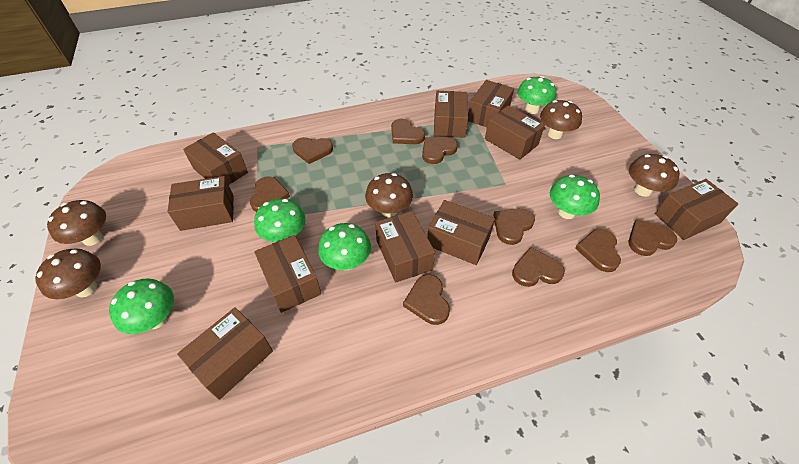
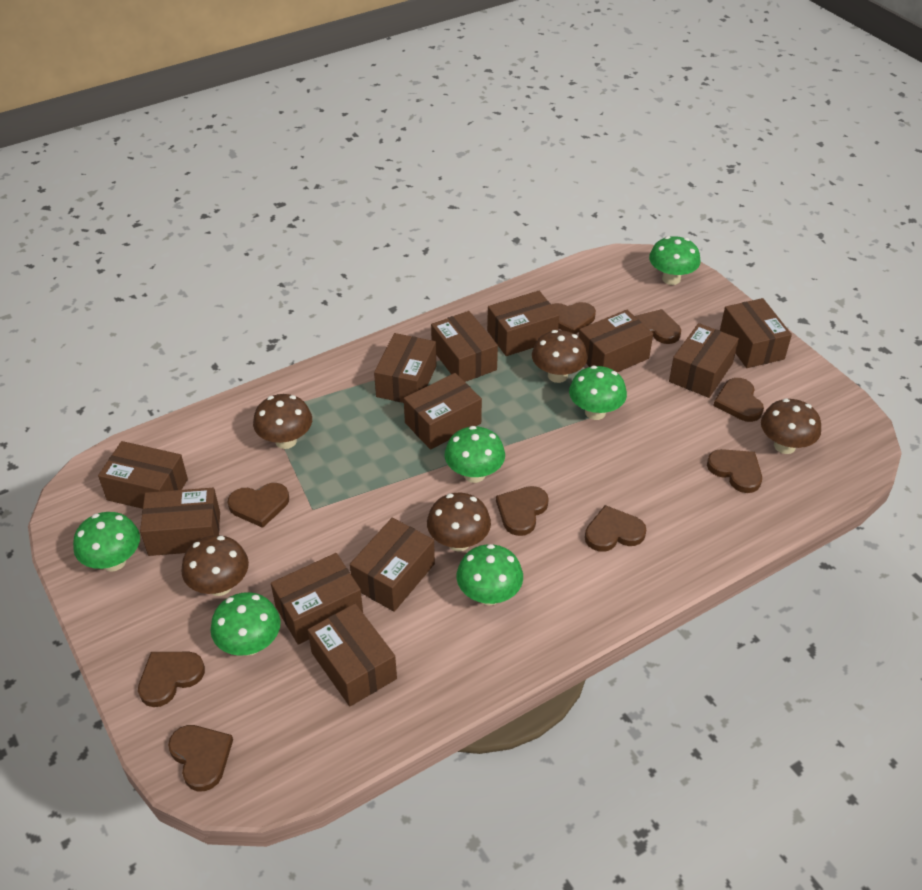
brown box: [167,176,233,231] [177,307,273,400] [183,132,248,185] [254,235,321,313] [375,211,435,283] [427,200,495,265] [434,91,468,138] [468,80,514,127] [485,105,545,160] [655,179,738,240] = 10 -> [98,441,188,509] [140,488,220,556] [271,553,363,644] [308,603,397,706] [350,518,435,612] [374,333,436,403] [404,373,482,450] [431,311,498,382] [487,291,559,356] [579,310,653,372] [669,323,739,398] [720,298,792,368] = 12
green mushroom: [109,278,174,334] [254,198,306,242] [318,223,371,270] [517,76,556,114] [550,175,600,219] = 5 -> [73,512,140,572] [211,592,281,656] [445,426,505,483] [457,544,523,605] [569,366,627,420] [649,236,701,285] = 6

